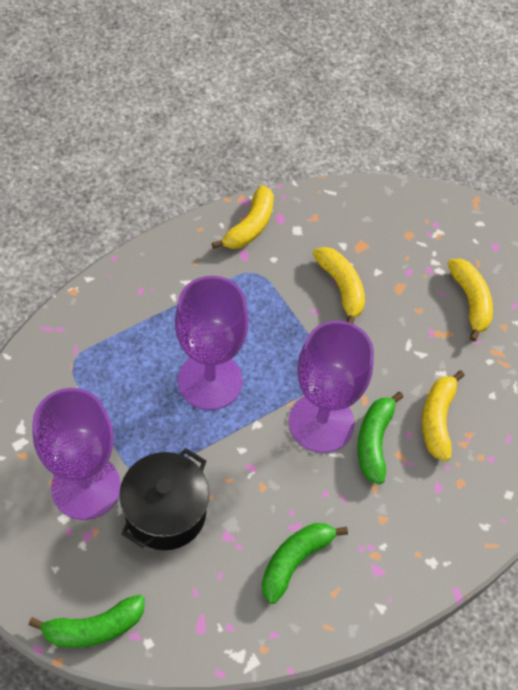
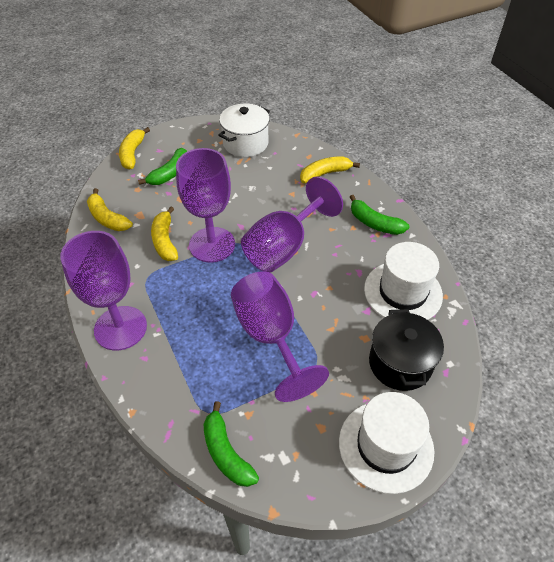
purple goblet: [32,388,121,520] [175,276,249,410] [289,321,374,453] = 3 -> [60,231,147,351] [176,148,235,263] [231,271,329,402] [241,176,343,273] = 4
white hat: none = 0 -> [339,392,434,494] [364,242,443,320] = 2
white pot: none = 0 -> [218,104,270,157] = 1

